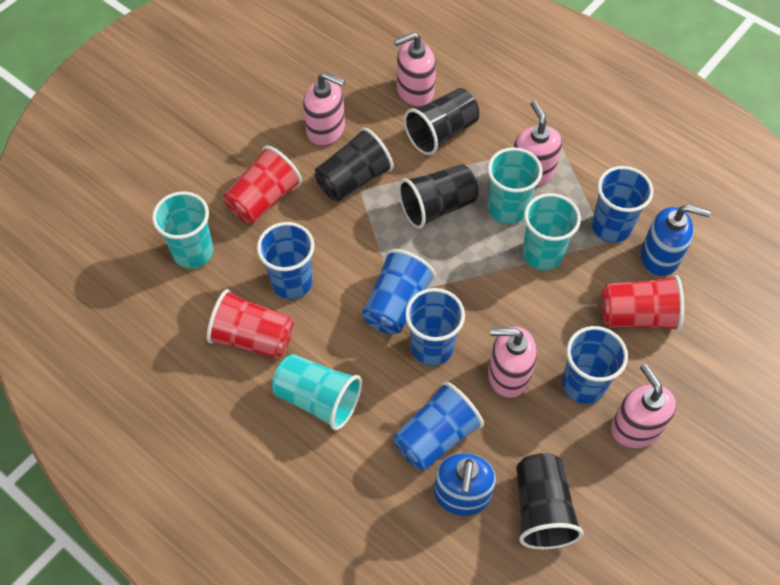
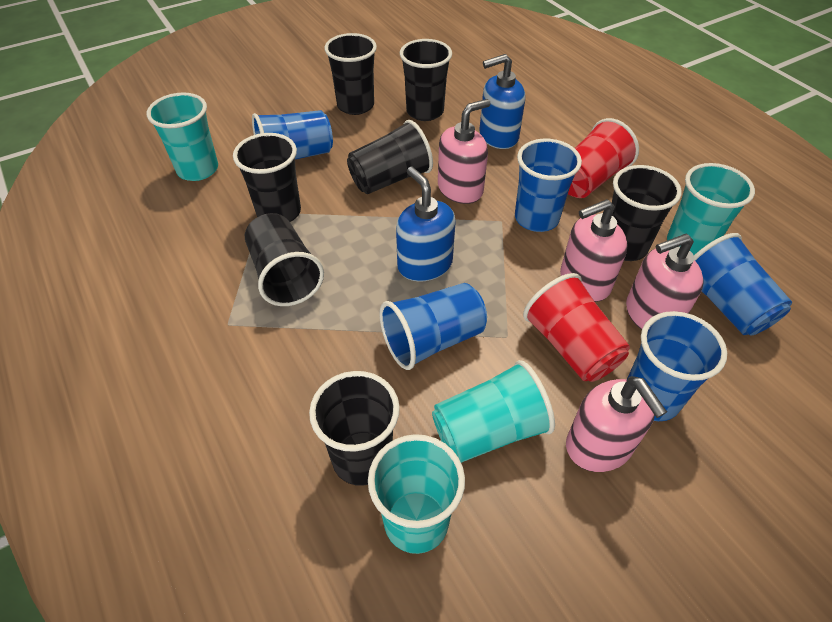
black cup: [315,127,393,201] [398,164,479,229] [404,88,479,155] [516,453,583,549] = 4 -> [233,133,301,222] [245,213,324,306] [309,371,400,486] [324,33,377,115] [347,120,433,194] [400,39,452,121] [612,165,682,261] = 7
blue cup: [257,222,315,299] [362,249,436,335] [393,381,484,471] [405,288,465,366] [562,326,628,404] [592,166,653,243] = 6 -> [252,110,333,160] [379,283,487,370] [515,139,582,232] [627,311,727,421] [694,233,792,336] = 5
pink soap dispenser: [303,72,345,146] [394,32,436,107] [488,326,537,398] [514,100,562,187] [611,364,677,448] = 5 -> [438,99,491,204] [560,199,628,302] [566,376,667,472] [626,234,704,330] = 4
red cup: [207,289,294,359] [224,146,302,224] [601,275,684,331] = 3 -> [523,273,630,382] [568,118,639,198] = 2

